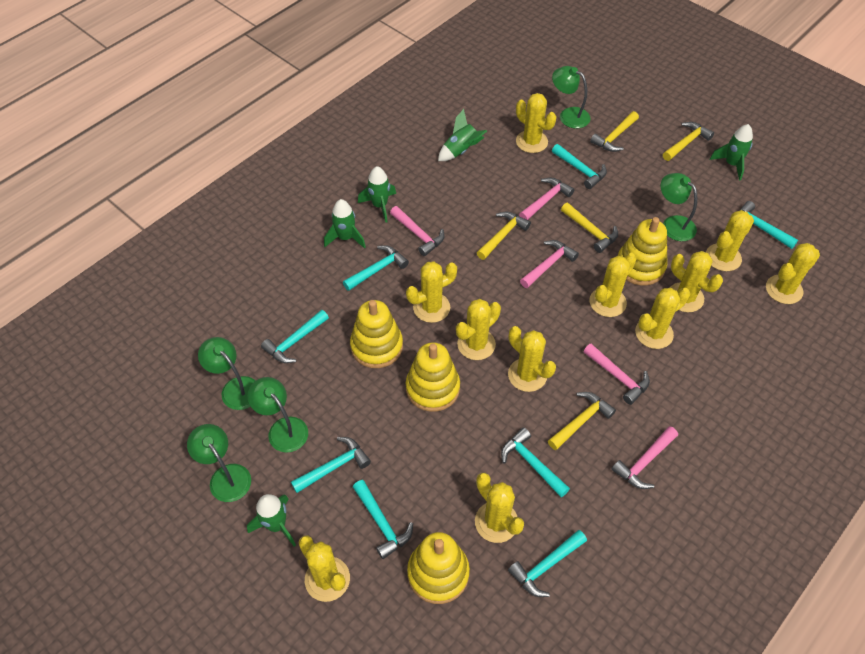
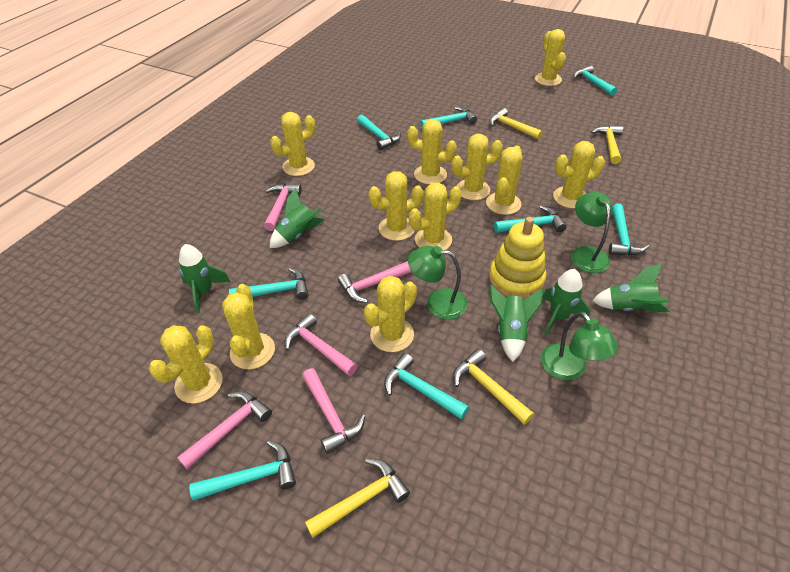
green lamp: [187,424,251,502] [198,337,256,410] [247,377,308,452] [552,66,591,128] [661,173,697,241] = 5 -> [408,246,467,319] [541,311,618,381] [571,192,612,273] = 3
yellow hammer: [477,212,531,260] [548,392,616,450] [561,203,618,253] [590,111,639,152] [663,122,714,161] = 5 -> [305,458,410,538] [453,349,534,425] [489,108,543,140] [591,125,623,164] = 4
yellow stacking toy: [350,300,403,368] [406,342,460,412] [407,532,470,604] [618,217,667,286] = 4 -> [489,217,546,299] = 1

